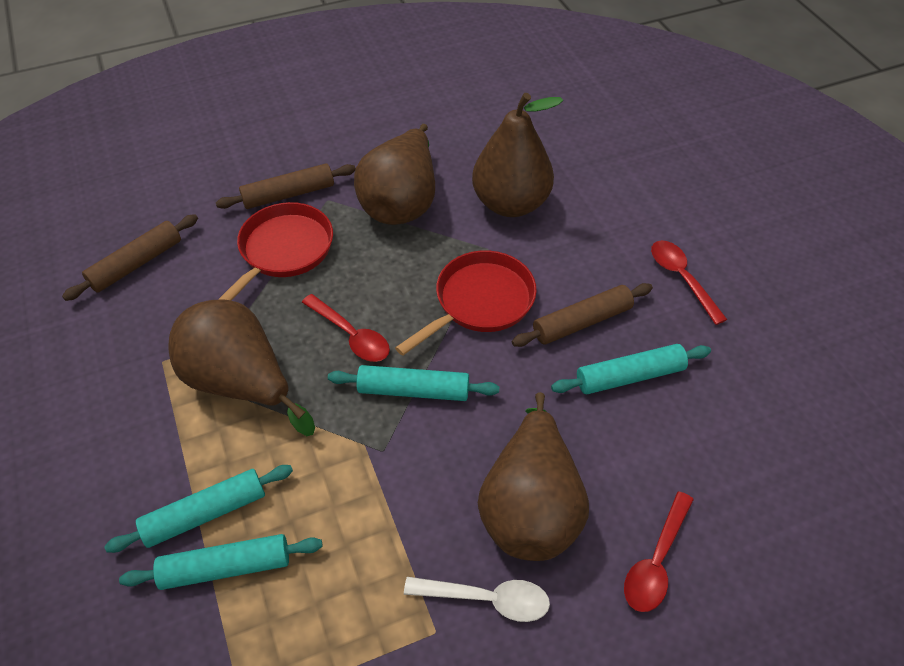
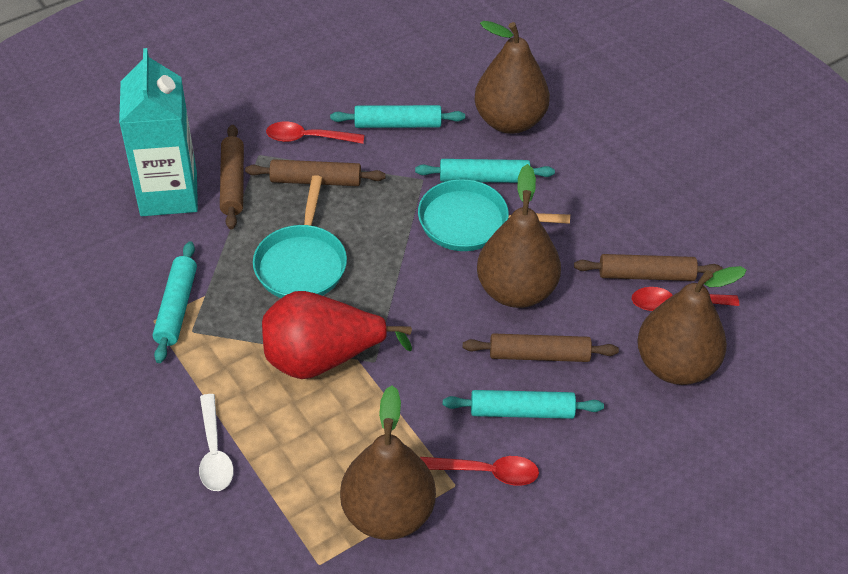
brown rolling pin: [62,214,198,301] [216,164,356,209] [512,283,653,347] = 3 -> [220,125,244,230] [245,159,386,186] [463,333,619,362] [574,254,723,281] = 4
red pan: [218,202,333,301] [395,250,537,356] = 2 -> none = 0
red pear: none = 0 -> [262,291,412,379] = 1
turquoise carton: none = 0 -> [119,48,198,216] = 1
turquoise pan: none = 0 -> [253,175,347,298] [418,179,570,251] = 2

